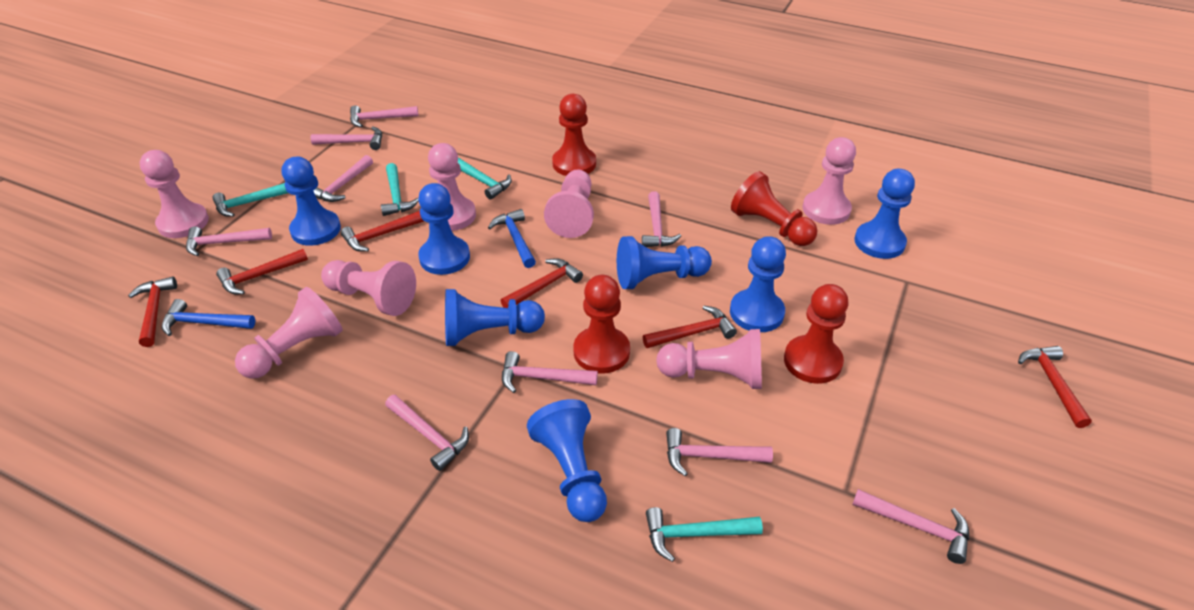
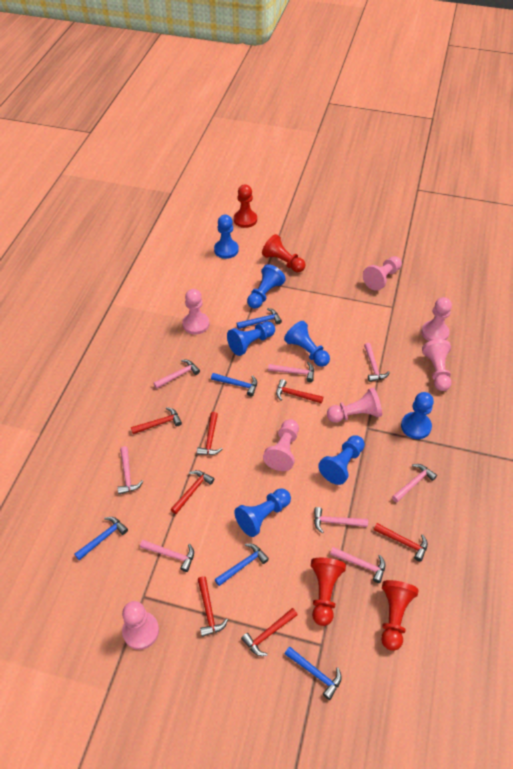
blue hammer: [162,299,255,336] [488,209,536,268] = 2 -> [74,517,128,560] [211,373,257,396] [215,544,269,586] [236,308,282,329] [285,646,342,700] = 5
pink hammer: [186,226,272,256] [311,127,382,150] [314,155,373,202] [350,105,418,127] [385,395,469,471] [502,351,598,393] [642,191,681,247] [666,428,773,476] [852,489,969,564] = 9 -> [117,446,143,494] [140,540,194,572] [153,360,200,389] [268,362,314,382] [314,507,368,533] [330,547,386,583] [364,343,390,382] [392,464,437,503] = 8
red hammer: [128,277,177,347] [216,249,308,294] [341,211,424,252] [501,258,583,308] [643,306,737,348] [1018,346,1092,428] = 6 -> [131,407,182,434] [171,470,214,514] [197,412,222,455] [198,576,228,637] [241,608,298,656] [276,379,323,404] [374,523,428,562] = 7
turquoise hammer: [212,183,288,217] [381,163,419,216] [458,157,512,200] [646,507,763,562] = 4 -> none = 0

